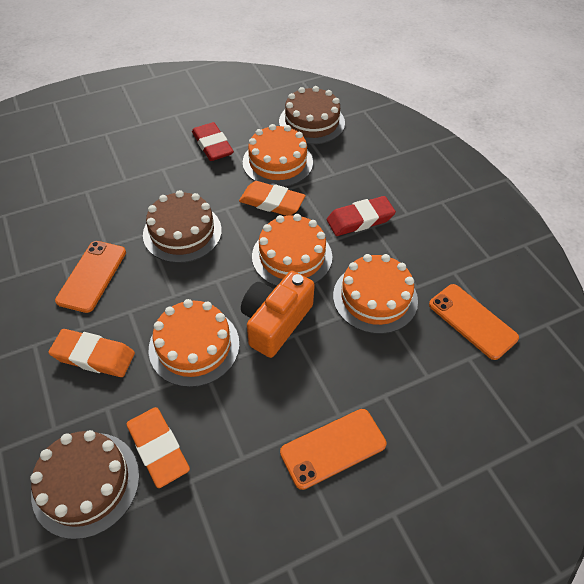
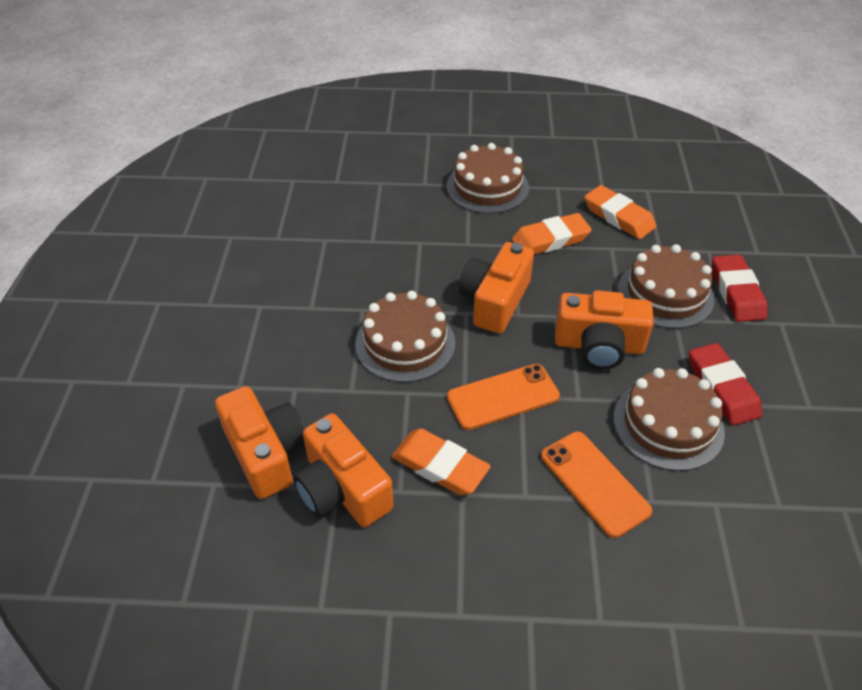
brown cake: [30,430,140,539] [143,190,222,263] [279,86,345,144] = 3 -> [355,291,455,383] [447,143,529,214] [613,368,725,471] [618,244,714,329] = 4
orange cake: [149,299,239,387] [243,124,313,187] [252,214,332,286] [333,254,418,334] = 4 -> none = 0
orange camera: [241,271,315,358] = 1 -> [215,386,305,499] [293,413,394,527] [459,242,534,334] [555,290,654,369] = 4
orange phone: [55,241,126,313] [280,409,386,490] [429,284,519,360] = 3 -> [447,364,560,430] [541,432,652,538] = 2

